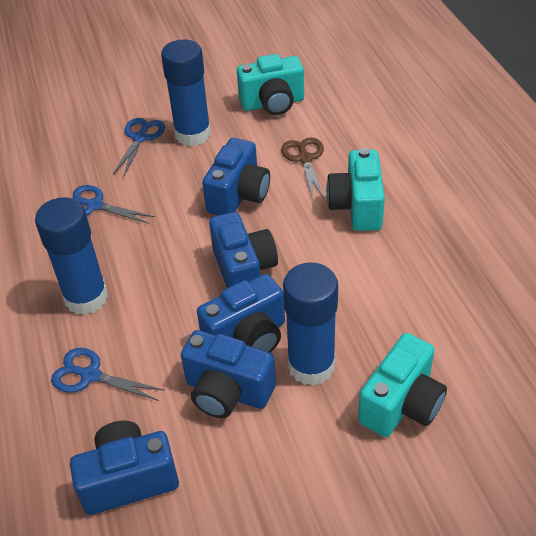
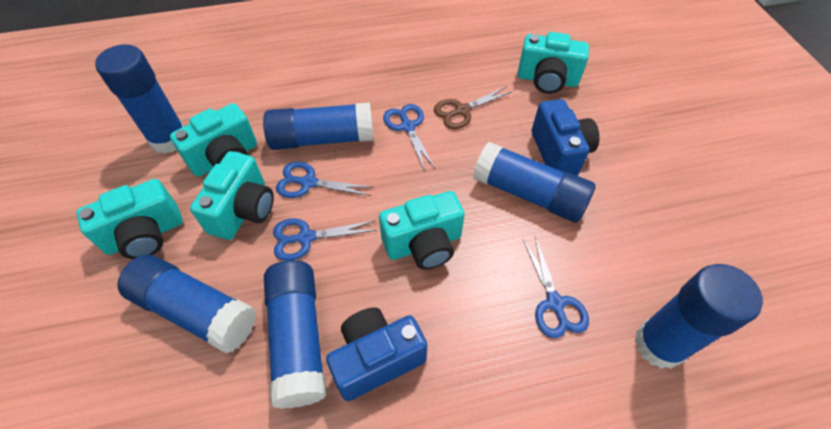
blue camera: [70,421,179,515] [181,330,276,418] [197,274,285,352] [202,138,270,216] [209,212,278,288] = 5 -> [326,307,427,401] [532,99,599,176] = 2
blue glue stick: [35,197,108,315] [161,39,211,146] [283,262,338,386] = 3 -> [95,45,184,154] [117,255,256,354] [263,102,374,150] [264,260,327,409] [473,142,595,223] [634,264,763,369] = 6
blue scissors: [51,348,165,401] [72,185,155,224] [113,118,165,177] = 3 -> [273,218,377,261] [276,162,373,198] [383,104,435,171] [523,237,589,339] = 4
turquoise camera: [237,54,304,115] [326,148,385,231] [358,333,447,437] = 3 -> [76,179,183,259] [170,103,257,177] [190,151,274,240] [379,191,465,270] [518,32,589,94] = 5

